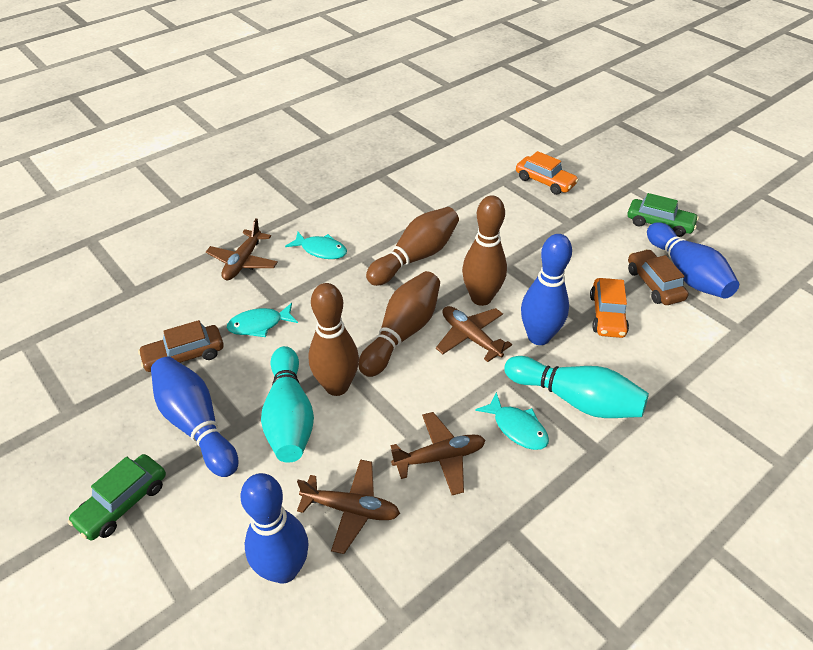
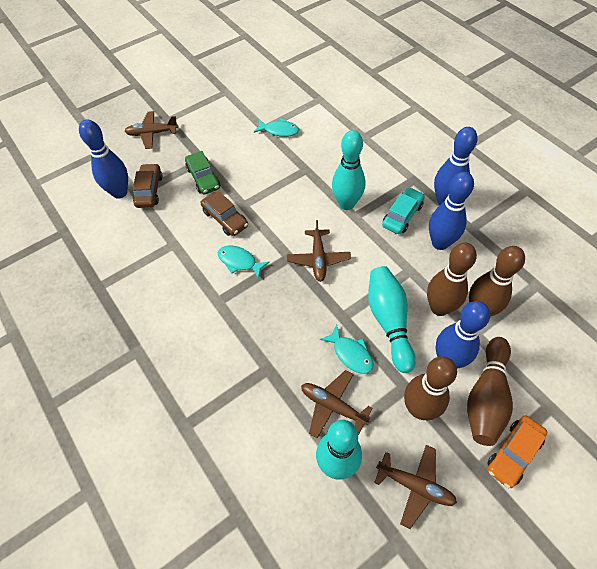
green car: [68,454,166,540] [627,193,699,237] = 2 -> [185,151,220,194] = 1
orange car: [516,151,579,195] [590,278,629,338] = 2 -> [487,416,547,488] = 1
turquoise bowling pin: [261,346,314,463] [504,356,649,418] = 2 -> [316,420,362,480] [332,130,365,210] [368,266,416,373] = 3
turquoise car: none = 0 -> [382,187,425,234] = 1

